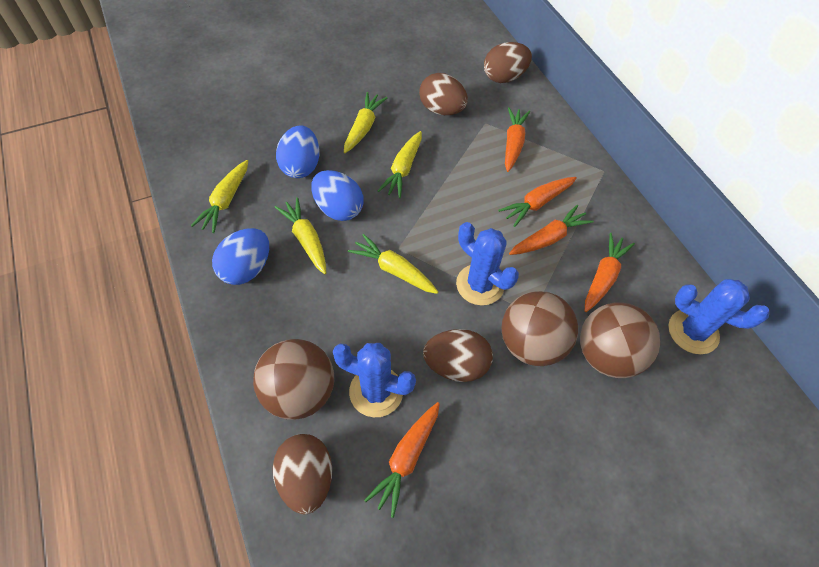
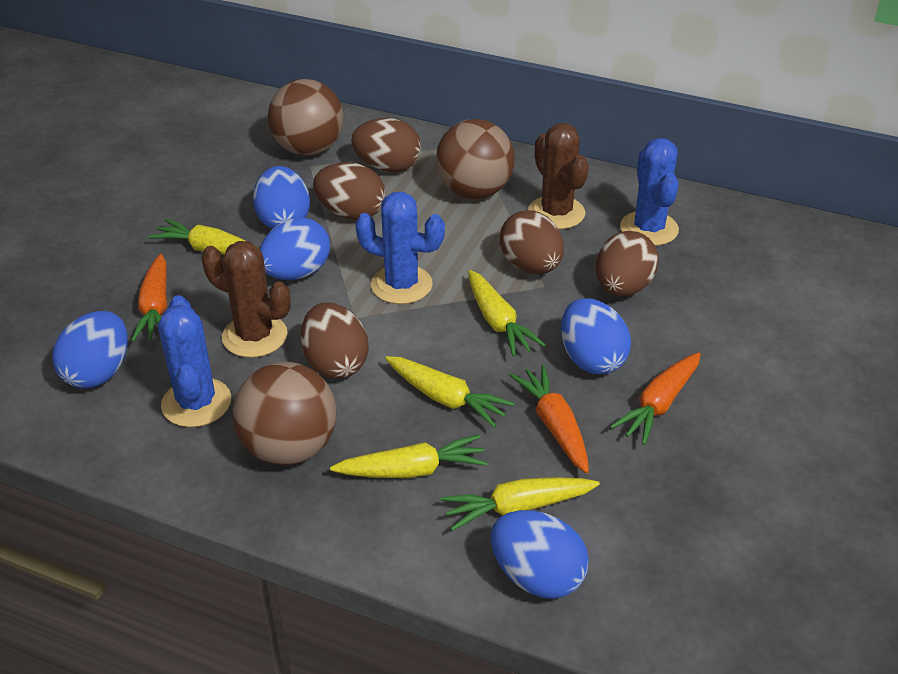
blue egg: [212,228,269,285] [276,125,320,178] [311,170,363,221] = 3 -> [52,311,128,388] [253,166,310,229] [259,217,330,280] [491,510,589,599] [561,298,631,374] = 5
brown cactus: none = 0 -> [202,241,291,358] [528,123,589,229] = 2
brown egg: [273,434,332,514] [419,73,468,115] [423,329,493,382] [484,42,532,83] = 4 -> [301,302,369,379] [313,162,385,220] [351,118,421,172] [500,210,564,274] [596,231,659,296] = 5
orange carrot: [364,402,440,518] [499,177,577,227] [505,107,530,172] [509,205,594,255] [585,233,635,312] = 5 -> [131,254,167,342] [509,365,589,473] [610,353,701,445] = 3

